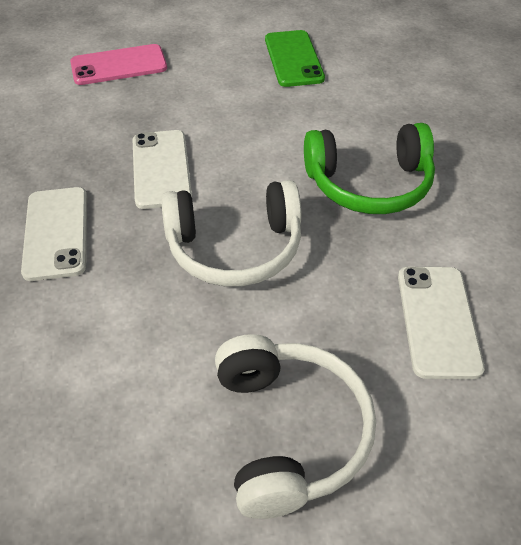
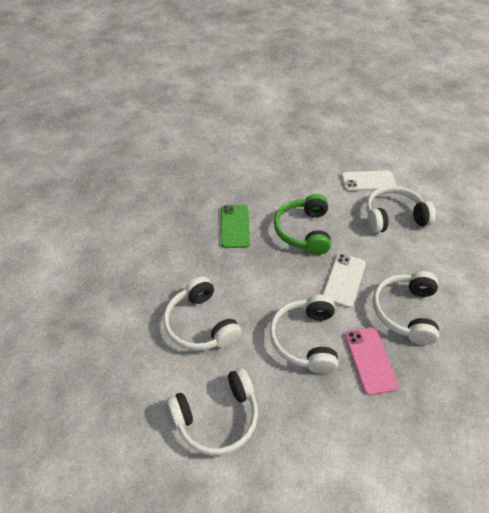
white headphones: [161,180,301,287] [215,334,376,519] = 2 -> [164,277,242,351] [167,368,258,456] [270,295,338,374] [366,186,436,233] [373,271,439,345] = 5
white phone: [21,187,87,281] [133,130,192,209] [398,267,485,379] = 3 -> [323,253,366,308] [341,170,397,191] = 2

